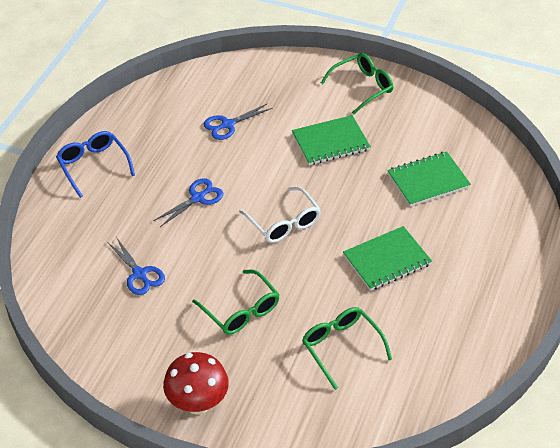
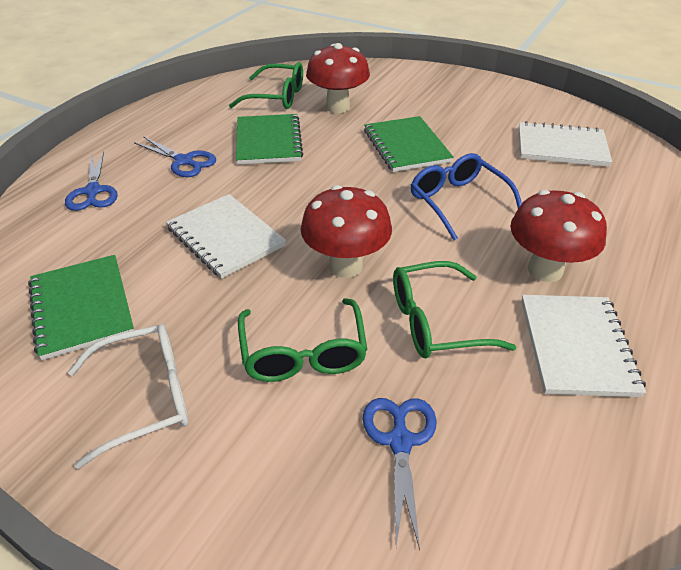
red mushroom: [163,352,229,415] = 1 -> [301,185,392,278] [306,43,370,113] [510,190,607,282] = 3
white notebook: none = 0 -> [166,194,286,279] [519,121,612,167] [521,295,646,397] = 3

